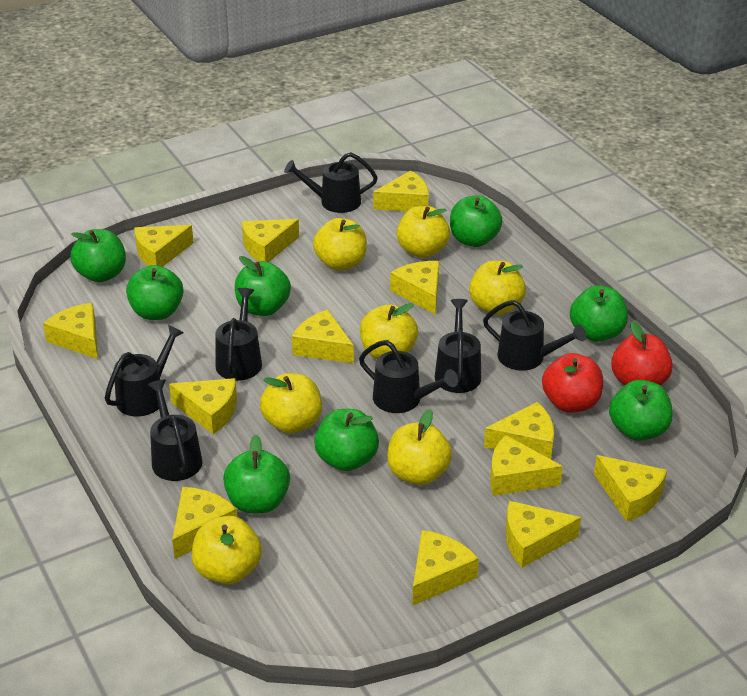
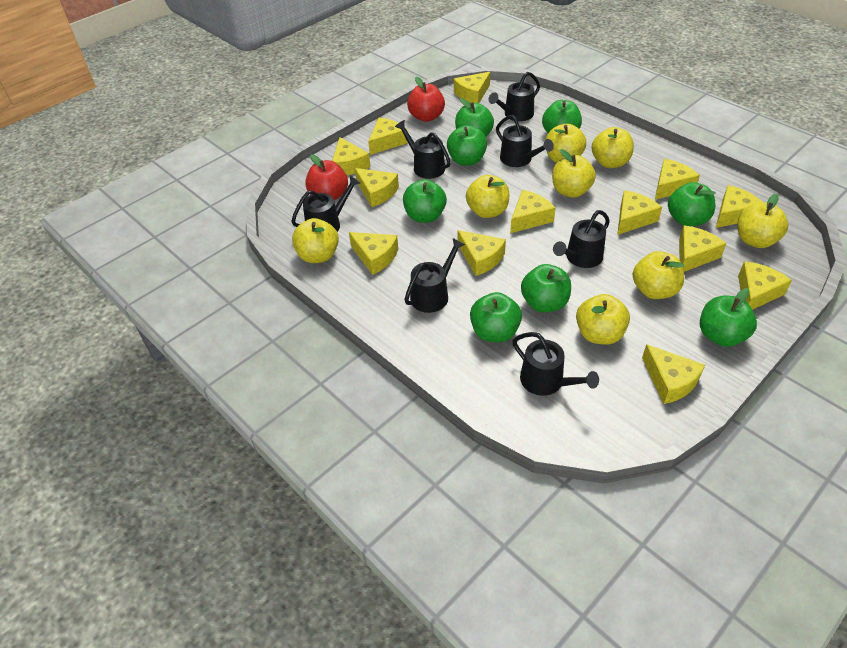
yellow apple: [192,516,262,584] [260,373,322,434] [313,218,367,271] [360,303,418,359] [387,409,452,485] [397,206,450,258] [469,260,526,315] = 7 -> [292,218,339,263] [466,175,509,218] [545,124,586,163] [552,149,596,198] [576,294,630,345] [592,127,634,168] [633,251,684,299] [738,193,789,248] = 8

